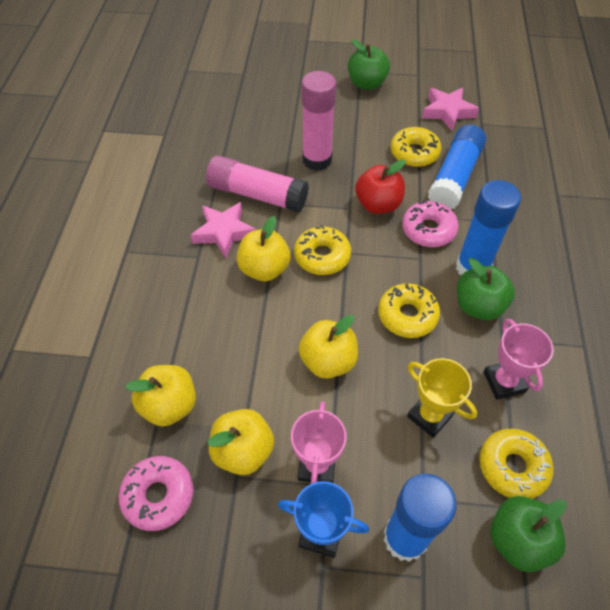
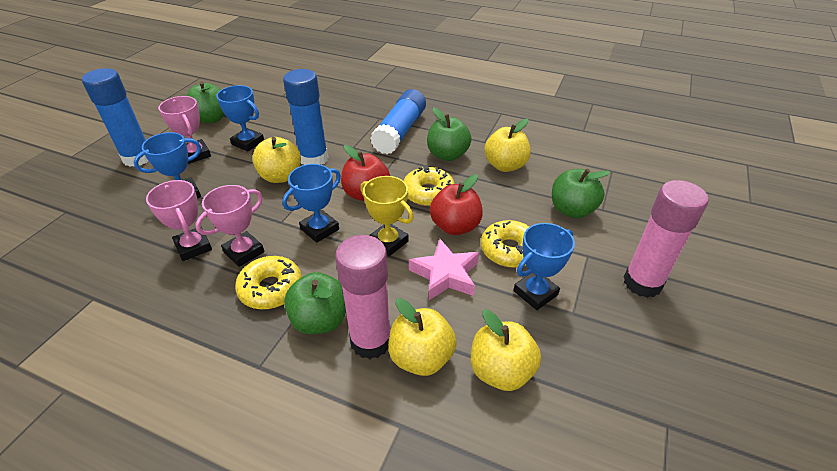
blue trophy: [278,481,369,558] = 1 -> [133,132,201,198] [216,85,264,151] [282,164,341,243] [513,223,575,310] = 4
green apple: [348,40,390,90] [457,258,515,320] [490,496,567,572] = 3 -> [187,81,225,123] [284,272,346,334] [427,108,472,161] [552,169,610,218] = 4
pink donut: [119,456,194,531] [402,200,459,247] = 2 -> none = 0
pink star: [191,202,256,258] [422,88,479,131] = 2 -> [409,239,479,301] = 1
pink trophy: [291,401,347,484] [483,319,554,400] = 2 -> [146,180,212,261] [158,96,211,164] [195,185,265,267] = 3
red apple: [355,160,406,214] = 1 -> [341,145,390,201] [430,174,483,235] = 2
yellow donut: [294,225,351,275] [378,283,440,338] [391,127,442,167] [479,429,554,499] = 4 -> [235,256,302,309] [404,166,455,206] [481,220,530,268] = 3

